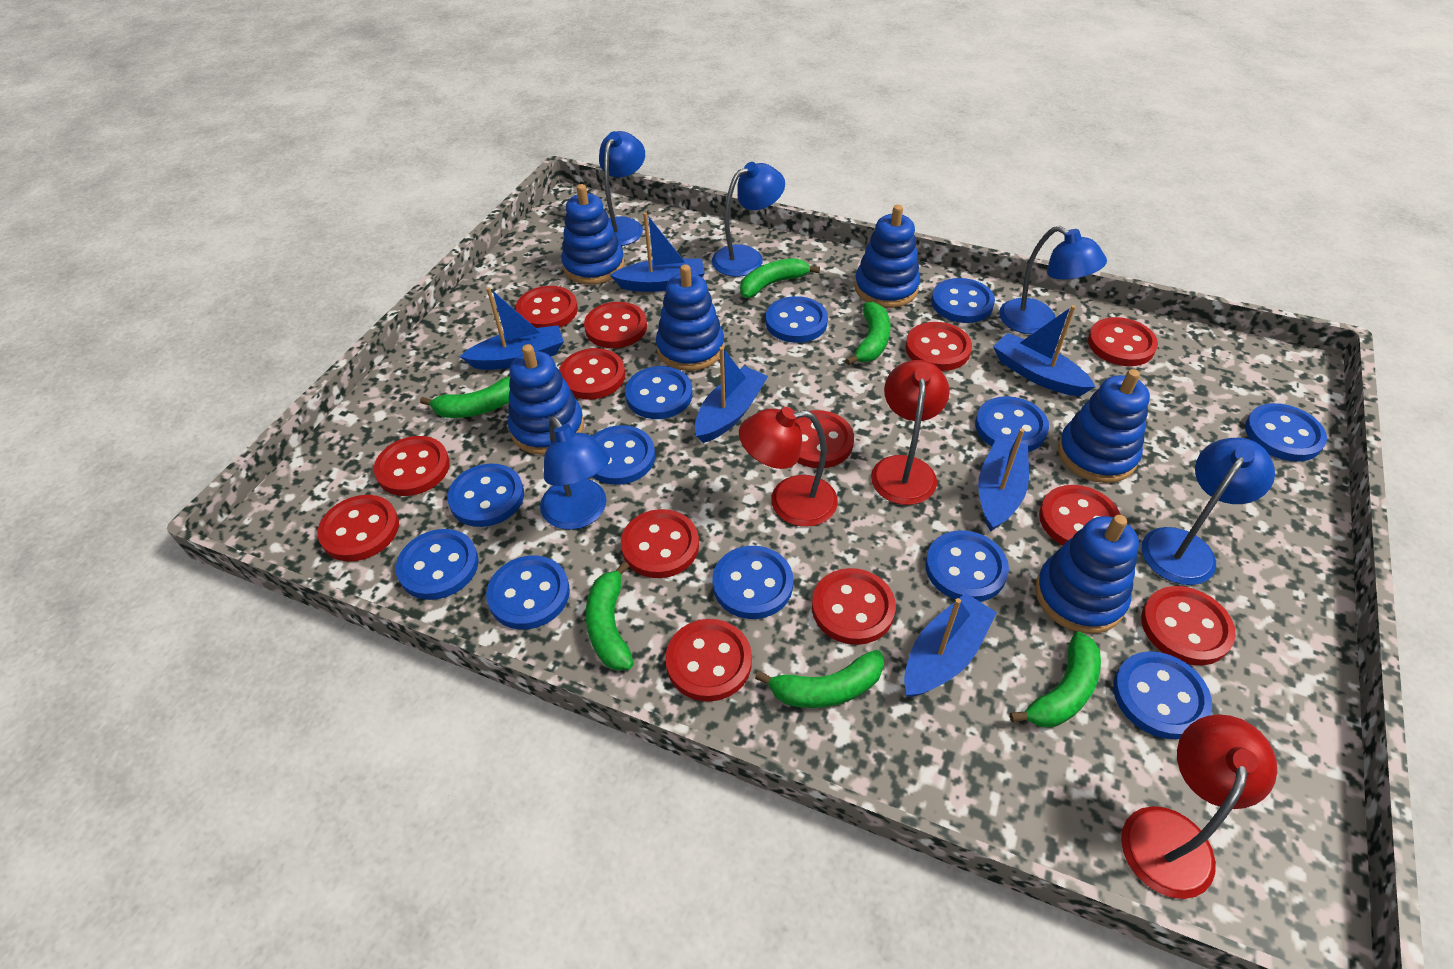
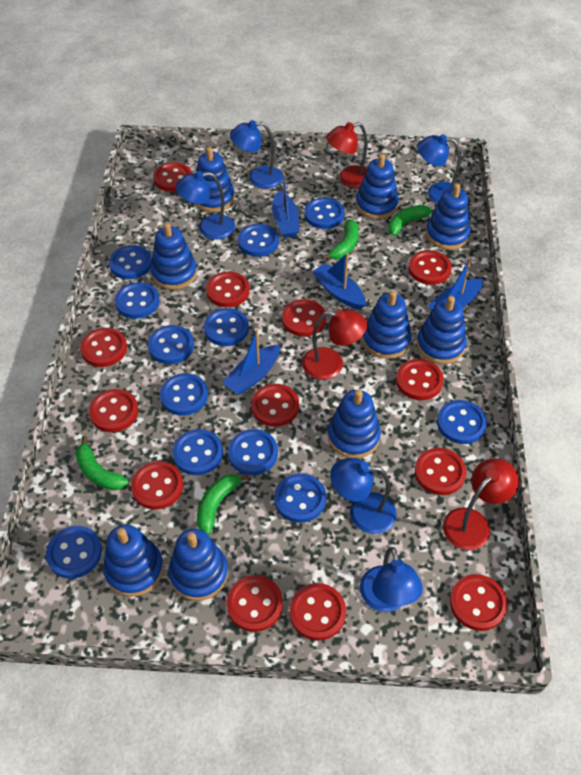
blue boat: [460,287,564,370] [610,212,705,292] [695,347,768,443] [904,593,997,697] [978,428,1029,532] [993,305,1095,396] = 6 -> [222,329,280,395] [272,172,299,238] [312,253,366,310] [428,258,483,311] = 4
blue stacking toy: [508,344,584,455] [561,184,625,284] [656,264,724,371] [854,205,920,308] [1035,515,1139,634] [1058,369,1150,483] = 6 -> [103,525,164,597] [151,223,197,290] [169,529,228,601] [195,147,235,212] [328,390,381,458] [356,154,399,219] [362,291,411,359] [417,296,467,364] [426,184,471,250] = 9
green banana: [420,376,511,418] [586,561,634,671] [740,258,820,298] [755,650,884,708] [845,302,891,365] [1010,631,1101,728] = 6 -> [75,436,129,490] [197,474,250,535] [322,219,359,260] [388,205,434,236] = 4

